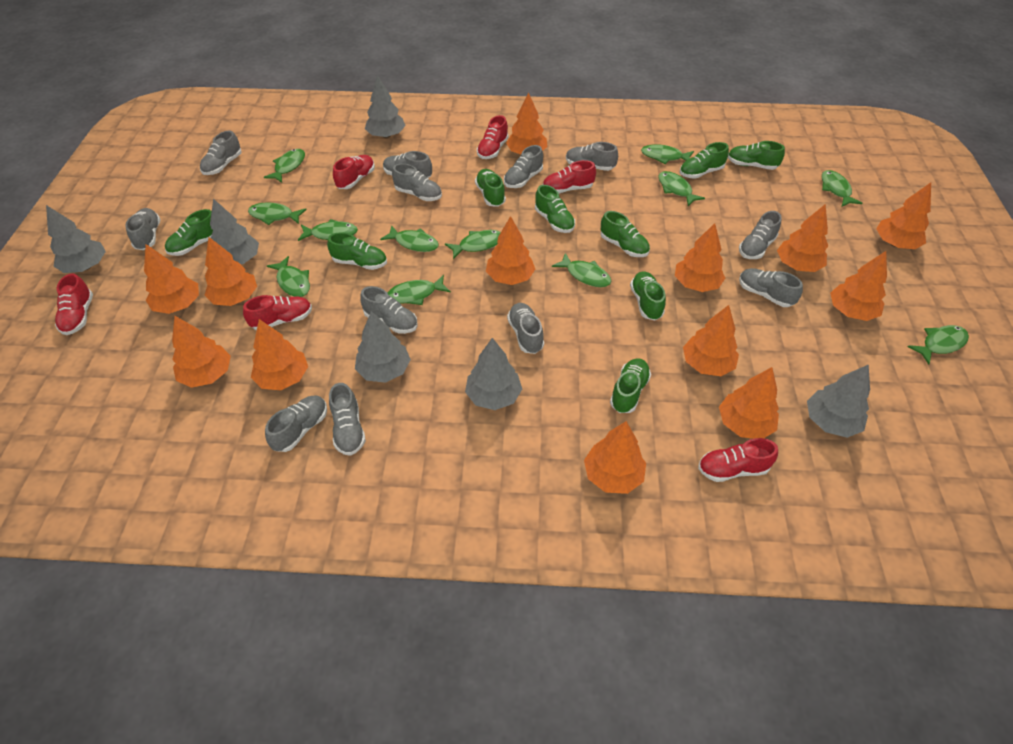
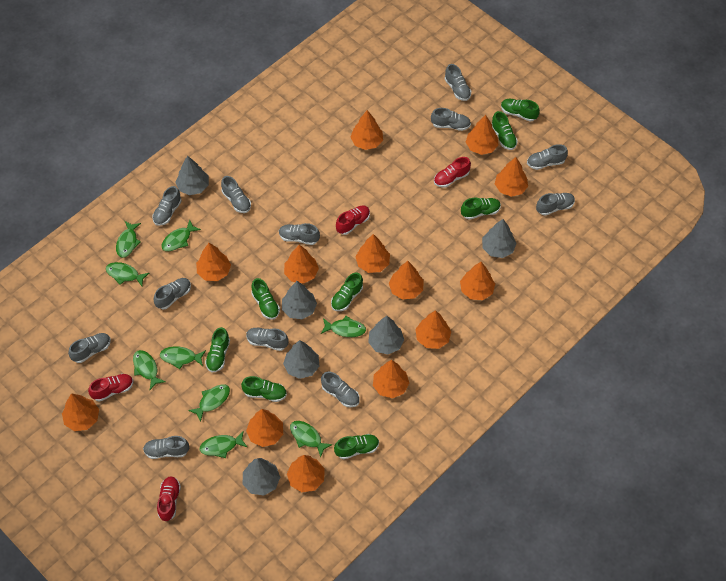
green fish: [248,202,307,225] [264,149,305,183] [267,256,310,297] [298,219,358,241] [380,225,439,252] [388,275,451,305] [445,230,501,259] [552,253,611,287] [641,144,694,164] [658,171,705,206] [822,170,862,207] [908,325,969,364] = 12 -> [106,262,149,286] [116,221,141,258] [133,350,166,390] [160,346,206,369] [162,219,201,251] [188,384,230,422] [200,431,247,458] [290,421,333,458] [321,316,366,337] = 9
green shoe: [165,209,213,256] [327,232,387,270] [475,169,506,207] [535,185,575,233] [601,211,650,257] [610,358,651,413] [630,271,666,320] [679,142,729,179] [728,141,785,170] = 9 -> [205,327,230,373] [241,376,287,402] [251,278,280,320] [331,273,363,311] [334,434,379,460] [461,198,501,220] [492,111,518,150] [501,99,540,122] = 8
red shoe: [55,273,93,335] [243,295,312,330] [333,155,375,189] [477,115,509,159] [543,160,596,193] [698,438,778,482] = 6 -> [88,374,133,402] [157,476,181,521] [336,205,370,235] [434,157,471,188] = 4

